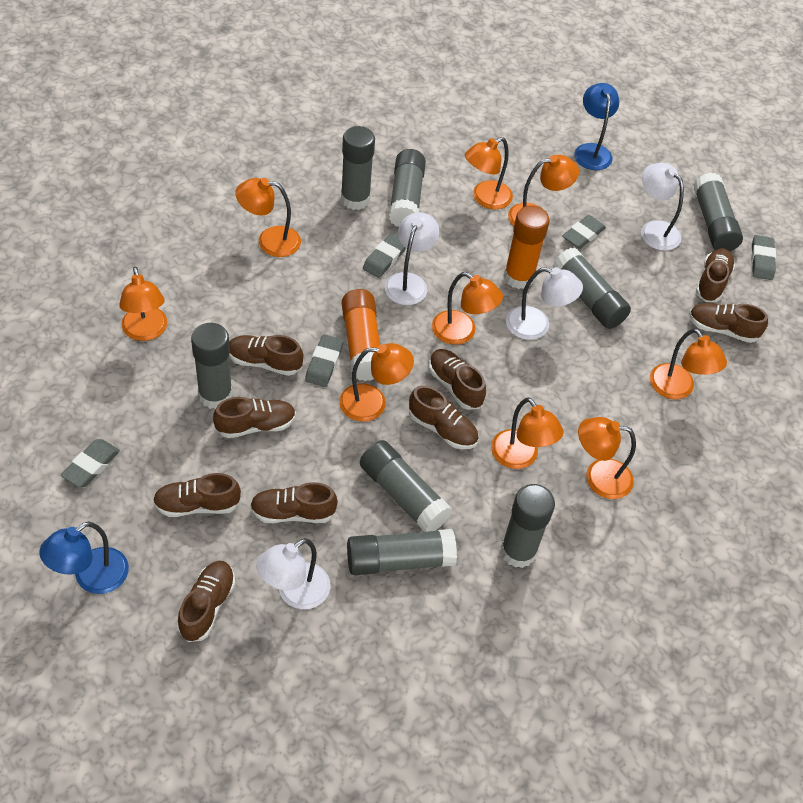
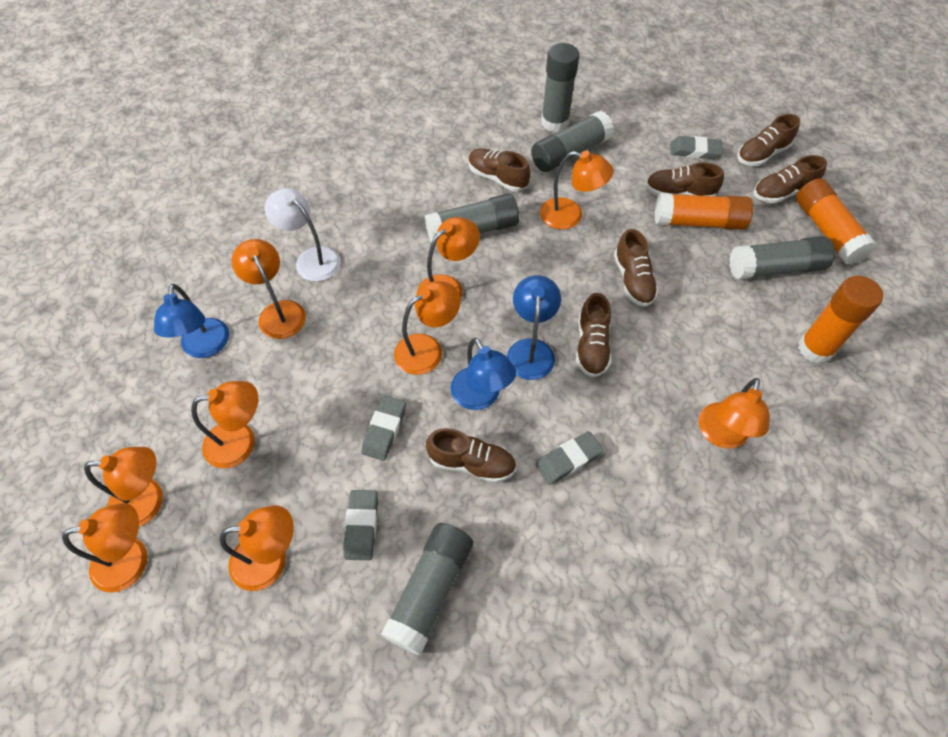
blue lamp: [39,521,129,594] [574,83,619,170] = 2 -> [154,284,229,358] [451,338,516,410] [507,275,561,380] = 3
brown shoe: [153,473,241,517] [177,561,235,642] [213,397,296,438] [229,335,303,376] [250,482,338,523] [409,386,479,449] [429,349,486,410] [689,303,768,343] [696,248,735,302] = 9 -> [426,428,516,483] [468,148,530,191] [576,293,611,377] [614,229,659,307] [646,162,724,196] [737,114,800,166] [753,155,827,203] = 7
grey eraser: [61,439,120,487] [305,334,344,387] [363,233,406,278] [562,215,606,249] [751,235,776,280] = 5 -> [343,490,378,560] [361,396,406,461] [536,431,603,485] [671,136,723,159] = 4
grey glue stick: [191,323,233,409] [341,126,375,210] [347,529,457,575] [360,440,452,532] [389,149,426,227] [501,484,555,568] [553,248,631,329] [693,173,743,251] = 8 -> [381,523,473,655] [425,194,519,246] [531,111,614,172] [541,43,579,132] [729,236,835,280] = 5
orange glue stick: [342,289,380,381] [504,205,550,289] = 2 -> [655,193,753,230] [796,178,877,265] [798,276,883,364] = 3
white lamp: [256,538,331,609] [384,212,439,305] [506,267,583,340] [641,163,684,251] = 4 -> [265,188,341,281] = 1

